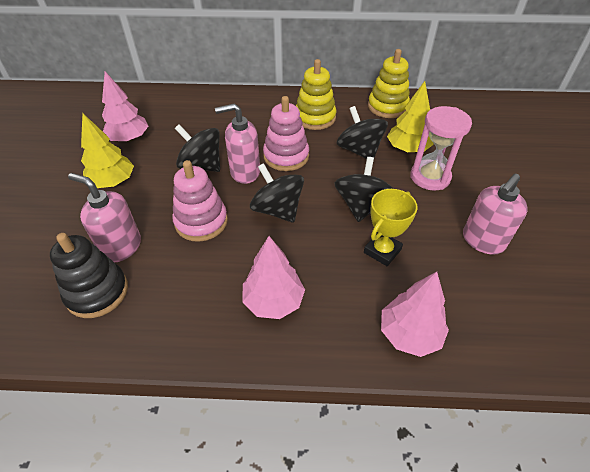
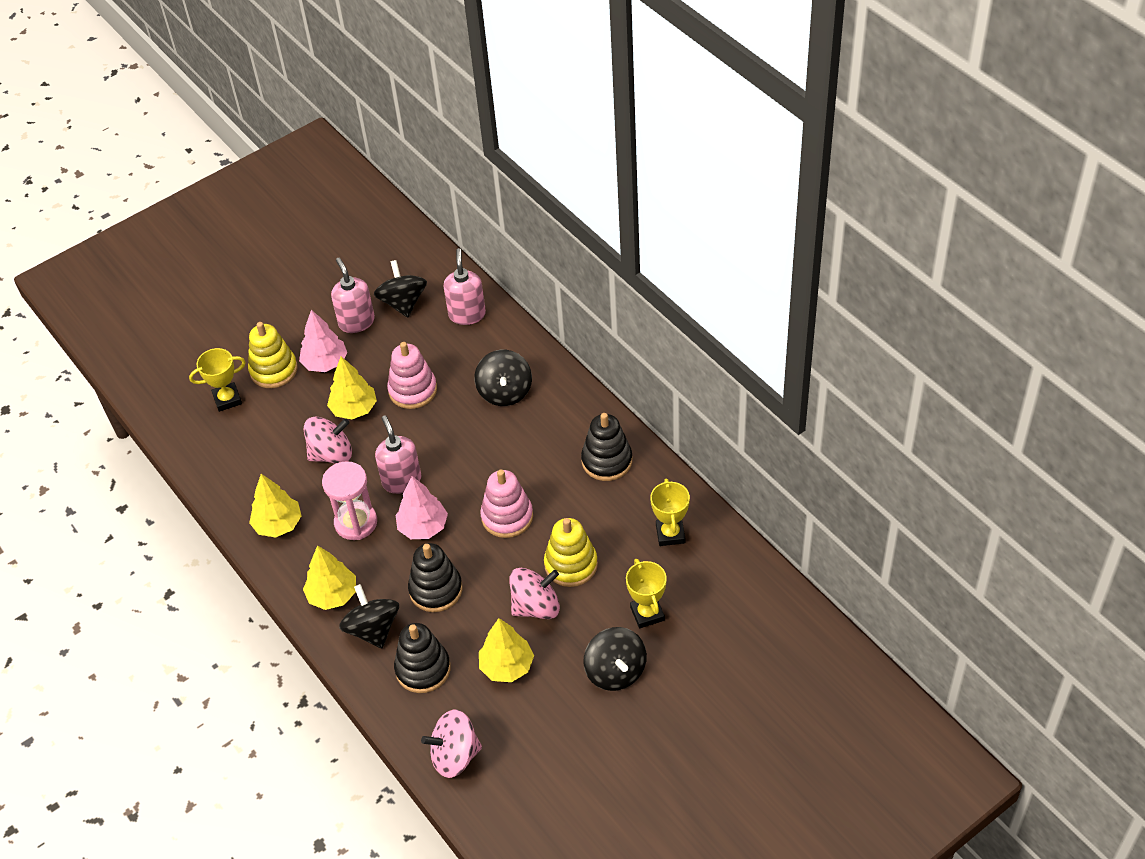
black stacking toy: [50,233,128,318] = 1 -> [394,623,451,693] [408,543,463,612] [581,413,632,481] = 3
pink spinning top: none = 0 -> [304,417,352,464] [421,710,482,778] [509,568,560,619] = 3
pink tree: [102,71,148,142] [242,236,305,319] [381,272,449,357] = 3 -> [299,310,347,372] [396,476,448,539] = 2
yellow tree: [81,113,134,188] [387,81,434,153] = 2 -> [249,474,302,537] [303,545,356,610] [327,357,377,419] [479,618,534,682] = 4
yellow trophy: [364,189,418,266] = 1 -> [189,348,246,412] [626,559,667,628] [650,479,690,546] = 3

